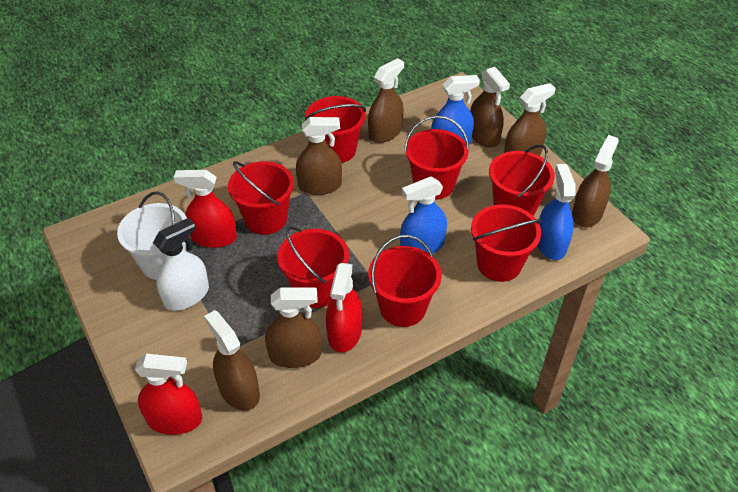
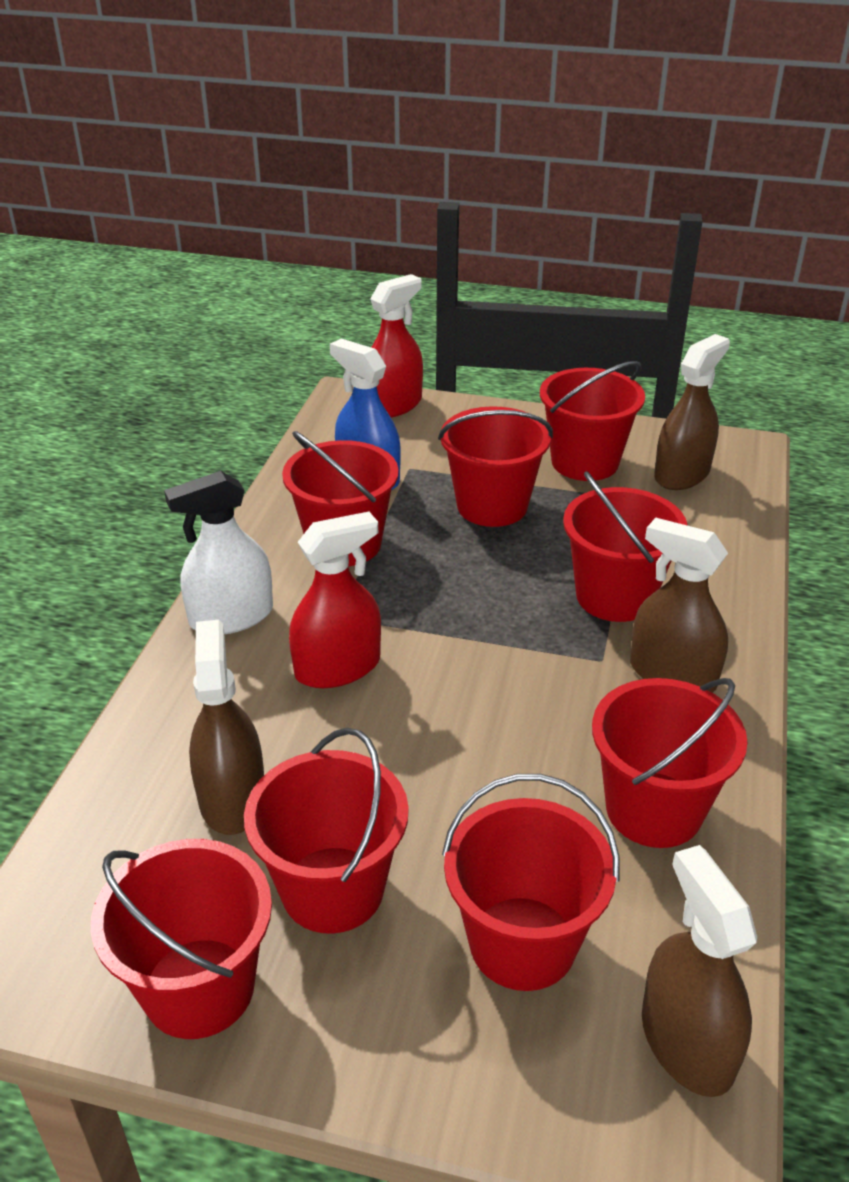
blue spray bottle: [400,177,447,254] [431,75,480,145] [537,164,576,260] = 3 -> [330,339,401,490] = 1
brown spray bottle: [204,310,260,411] [265,288,322,368] [296,117,342,195] [368,58,404,143] [470,67,510,148] [504,83,556,156] [572,135,619,227] = 7 -> [189,620,264,835] [630,518,728,693] [642,845,757,1097] [654,334,730,490] = 4
red bucket: [228,161,294,235] [277,226,349,308] [305,96,366,163] [368,235,442,327] [404,116,469,200] [471,204,542,282] [489,144,555,216] = 7 -> [91,839,272,1039] [244,728,409,934] [282,431,399,566] [438,406,553,527] [442,774,620,991] [540,361,645,481] [563,471,688,622] [592,678,748,848] = 8
red spray bottle: [135,354,202,435] [174,170,237,248] [326,263,362,353] = 3 -> [289,512,381,688] [370,274,423,418] = 2
white bucket: [117,192,187,280] = 1 -> none = 0

